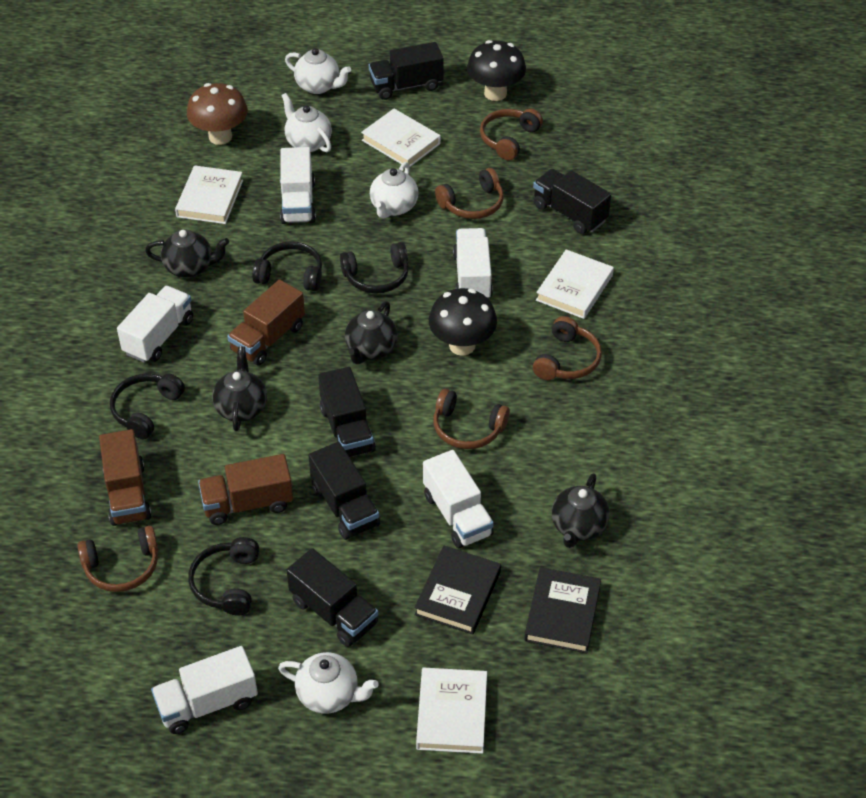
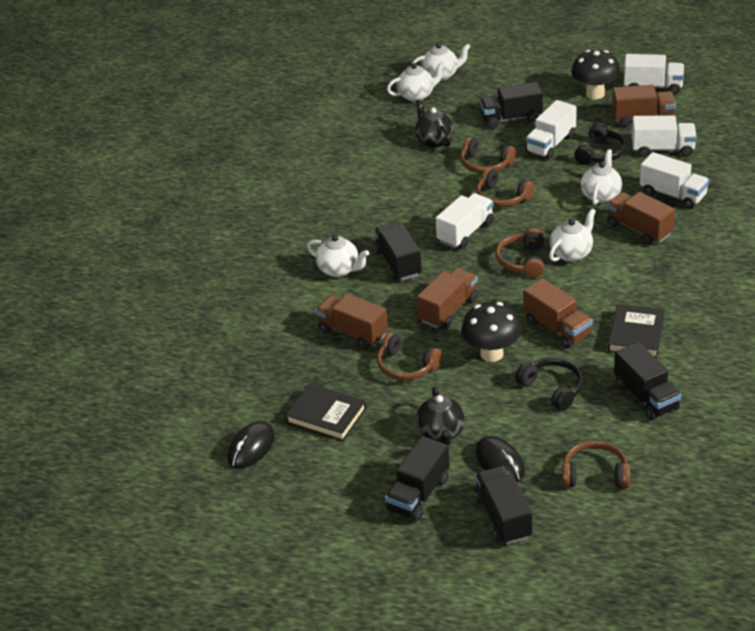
black headphones: [110,374,185,440] [188,537,259,615] [252,241,322,292] [340,242,409,294] = 4 -> [515,358,583,411] [574,123,626,165] = 2
black mouse: none = 0 -> [228,421,275,469] [475,436,525,482] = 2
black teapot: [145,229,229,278] [212,346,267,431] [345,301,398,364] [552,473,610,548] = 4 -> [415,99,454,147] [416,387,465,445] = 2
brown mushroom: [187,83,248,145] = 1 -> none = 0
brown truck: [99,429,151,526] [198,454,293,525] [227,279,305,366] = 3 -> [315,294,388,349] [417,268,478,329] [523,278,593,348] [607,192,675,245] [612,85,676,127] = 5
white book: [175,165,243,224] [361,109,441,167] [416,668,487,754] [536,249,614,319] = 4 -> none = 0
white teapot: [278,652,379,714] [281,93,332,152] [285,48,351,94] [370,162,418,218] = 4 -> [307,235,369,277] [387,62,445,102] [411,43,471,81] [549,208,596,262] [580,149,622,205] = 5

